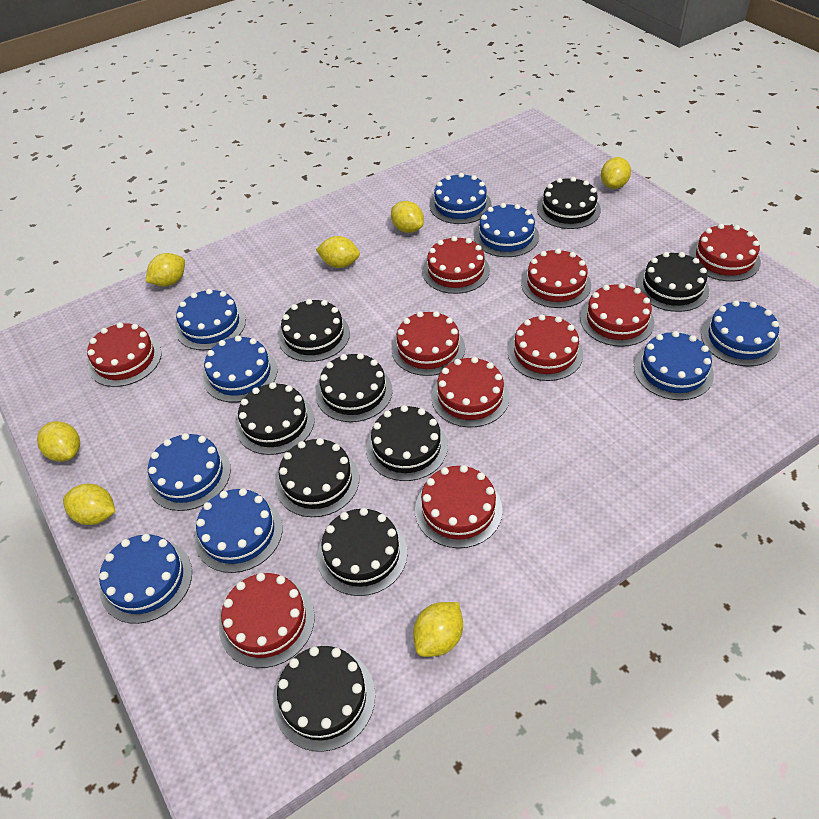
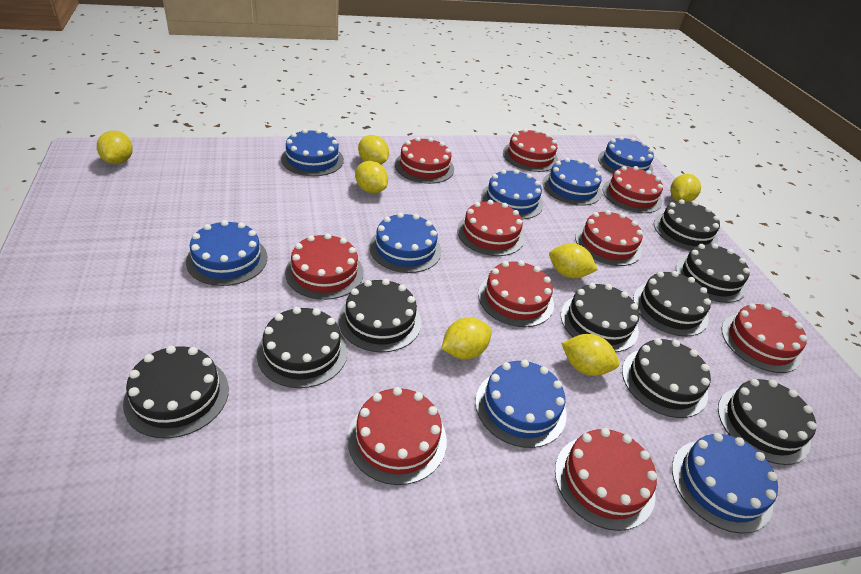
blue cake: [99,534,192,624] [147,433,231,511] [175,289,246,350] [194,488,282,573] [203,336,278,403] [430,173,491,224] [474,203,539,257] [634,331,714,400] [701,300,780,366] = 9 -> [186,220,267,286] [281,129,344,176] [369,212,441,273] [475,360,567,448] [481,169,543,220] [543,158,602,206] [598,136,654,174] [672,433,778,533] = 8

